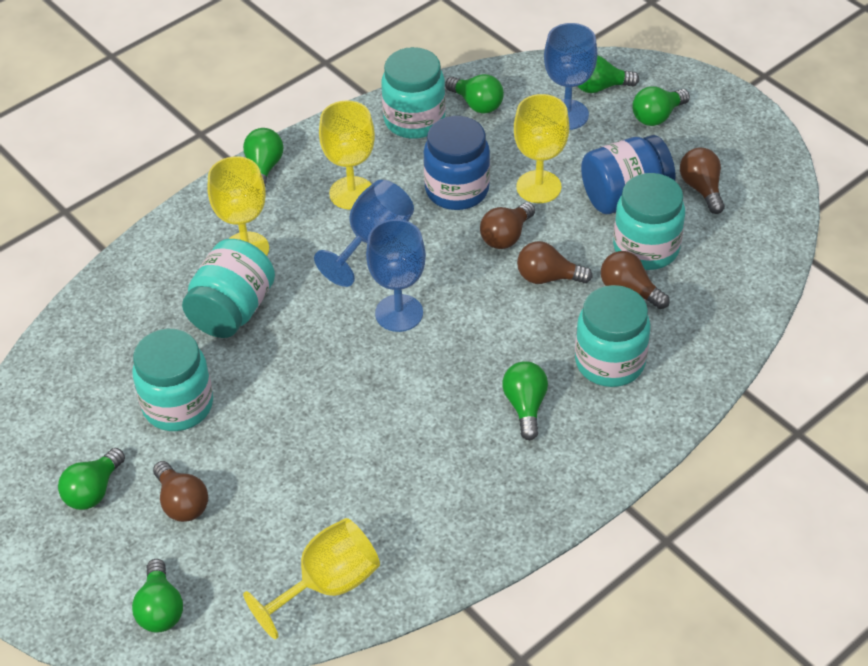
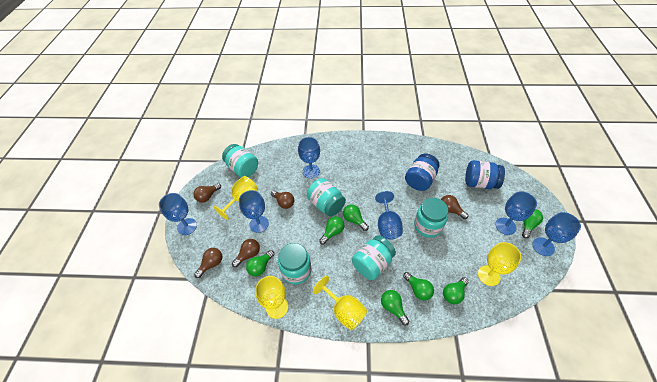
blue goblet: [314,180,414,287] [366,219,426,332] [544,23,598,130] = 3 -> [159,193,197,235] [239,190,269,233] [298,137,320,178] [375,191,403,240] [495,191,537,235] [532,212,581,256] = 6

